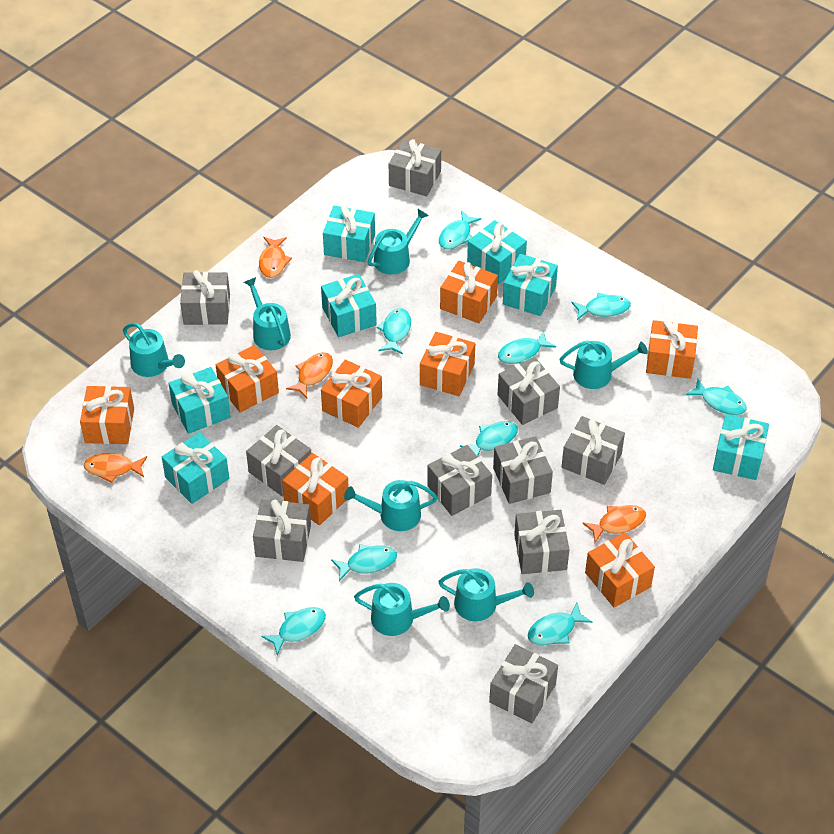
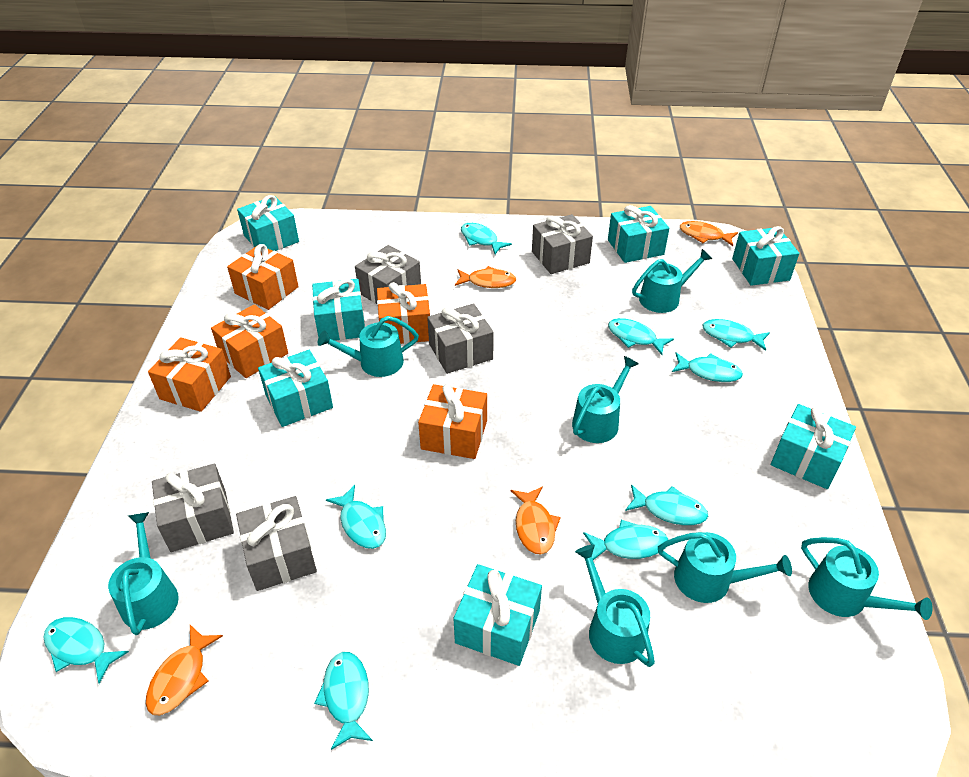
grey gift: [180,270,230,325] [246,425,311,497] [253,499,311,562] [389,139,441,196] [427,445,492,516] [489,644,558,723] [493,436,553,504] [498,357,560,425] [514,510,570,574] [562,416,625,485] = 10 -> [152,464,234,552] [236,496,317,591] [355,245,421,304] [427,303,494,374] [532,214,593,274] = 5
orange gift: [80,386,134,444] [216,345,279,412] [282,453,349,525] [321,360,382,428] [420,332,475,396] [440,261,498,323] [585,532,655,608] [646,320,698,379] = 8 -> [148,337,231,412] [211,304,288,378] [227,244,299,310] [377,282,430,344] [418,384,487,459] = 5

